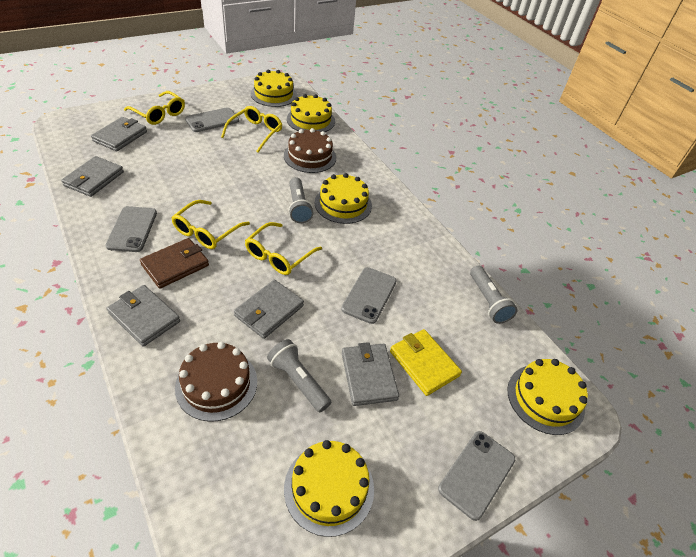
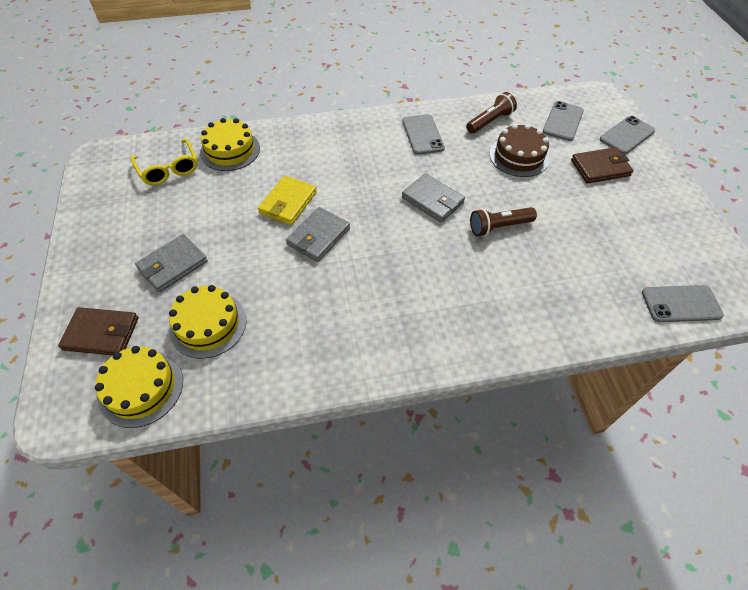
brown cake: [175,342,257,422] [284,128,336,173] = 2 -> [489,124,549,177] = 1
brown flashlight: none = 0 -> [466,92,517,134] [470,207,537,236] = 2
brown wallet: [140,238,209,289] = 1 -> [58,307,139,355] [571,147,633,183] = 2
grey flashlight: [267,339,331,412] [289,177,314,223] [470,266,518,324] = 3 -> none = 0
grey wallet: [61,156,124,197] [91,117,147,151] [107,285,180,347] [234,280,304,339] [342,342,399,406] = 5 -> [135,234,208,292] [286,207,350,262] [402,173,465,223] = 3
yellow cake: [251,70,297,107] [284,440,374,537] [287,94,335,132] [315,173,372,224] [507,359,588,435] = 5 -> [95,346,183,428] [169,285,246,359] [200,118,260,171] = 3
yellow glasses: [124,91,185,125] [171,200,250,249] [221,106,283,152] [245,222,322,275] = 4 -> [131,139,198,185] = 1

